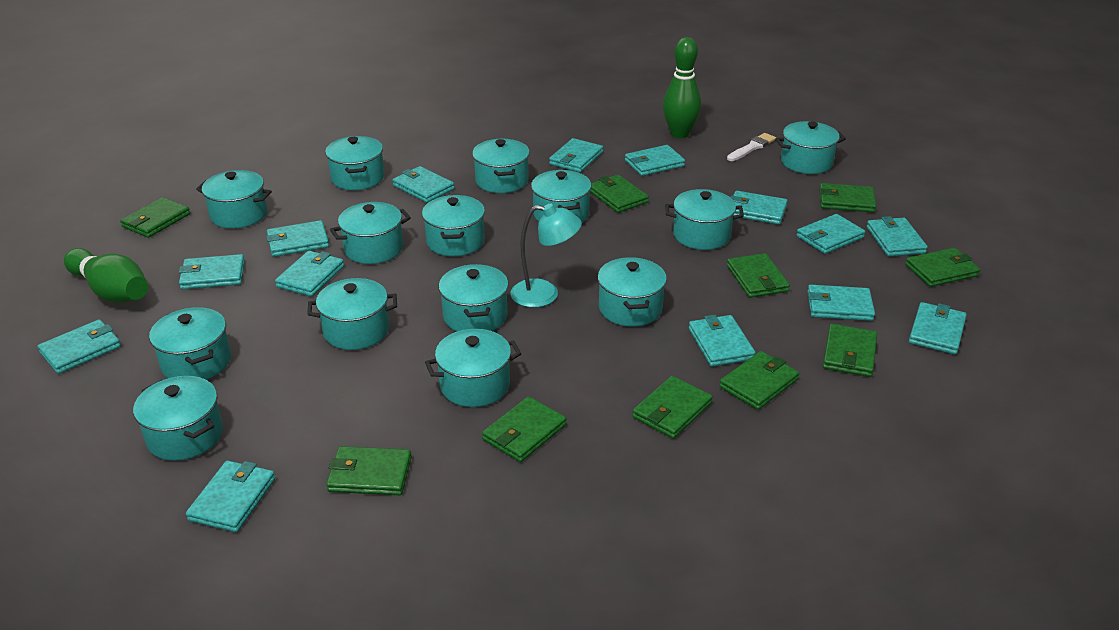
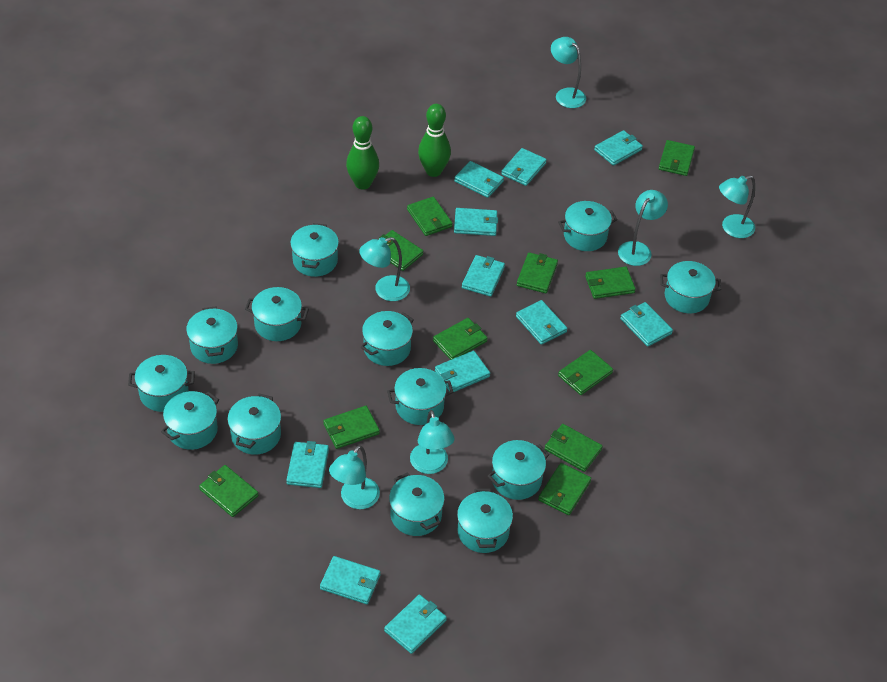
green wallet: [120,197,190,238] [326,446,412,495] [482,396,567,462] [590,175,649,213] [632,376,713,439] [719,351,799,410] [727,253,790,298] [819,183,876,212] [823,324,877,377] [905,248,980,287] = 10 -> [199,465,259,517] [323,406,380,449] [378,230,423,271] [407,197,453,236] [433,318,488,360] [517,252,558,293] [538,463,591,515] [545,424,603,472] [558,350,613,395] [585,267,636,299] [659,140,695,176] = 11
turquoise lamp: [510,203,582,308] = 1 -> [329,445,380,509] [359,237,410,301] [410,410,455,474] [551,37,586,108] [618,190,668,266] [719,175,755,238] = 6
turquoise pot: [133,376,223,461] [149,307,231,380] [196,170,272,228] [307,278,397,350] [325,136,384,190] [330,202,411,264] [422,195,485,256] [425,329,521,407] [439,264,508,331] [472,139,530,193] [531,170,591,223] [598,257,667,327] [665,189,744,250] [775,121,846,174] = 14 -> [128,355,195,412] [161,391,219,450] [186,306,238,364] [227,394,281,455] [245,287,309,341] [290,223,339,277] [361,311,414,366] [387,368,453,425] [389,473,445,536] [457,488,513,553] [487,440,550,500] [558,201,617,251] [660,261,721,313] = 13
turquoise wallet: [38,319,121,374] [179,254,245,289] [186,461,275,532] [266,220,329,257] [275,251,344,296] [392,166,454,203] [549,138,603,172] [625,145,685,176] [689,315,756,367] [730,191,788,225] [797,214,865,254] [808,285,875,321] [867,216,928,256] [909,302,967,355] = 14 -> [286,441,329,488] [320,556,381,604] [384,595,447,654] [435,351,490,392] [454,161,504,198] [454,208,498,236] [462,255,505,297] [501,148,547,186] [516,300,567,345] [594,130,643,166] [620,302,673,347] = 11
white brush: [727,133,776,161] = 1 -> none = 0

